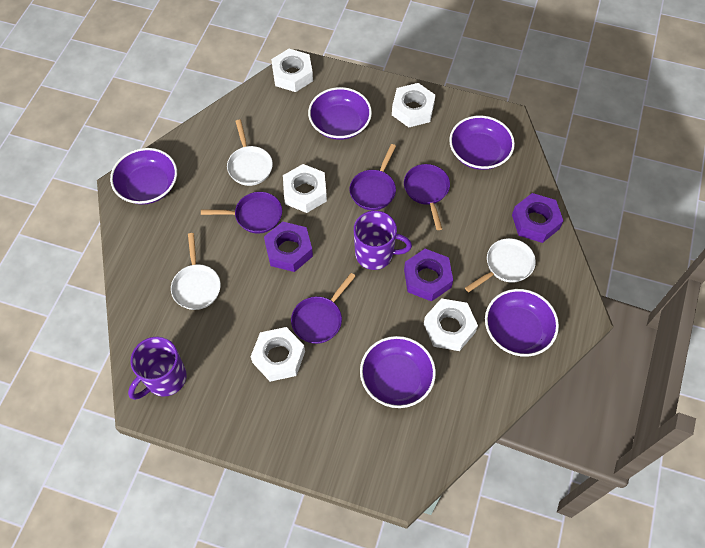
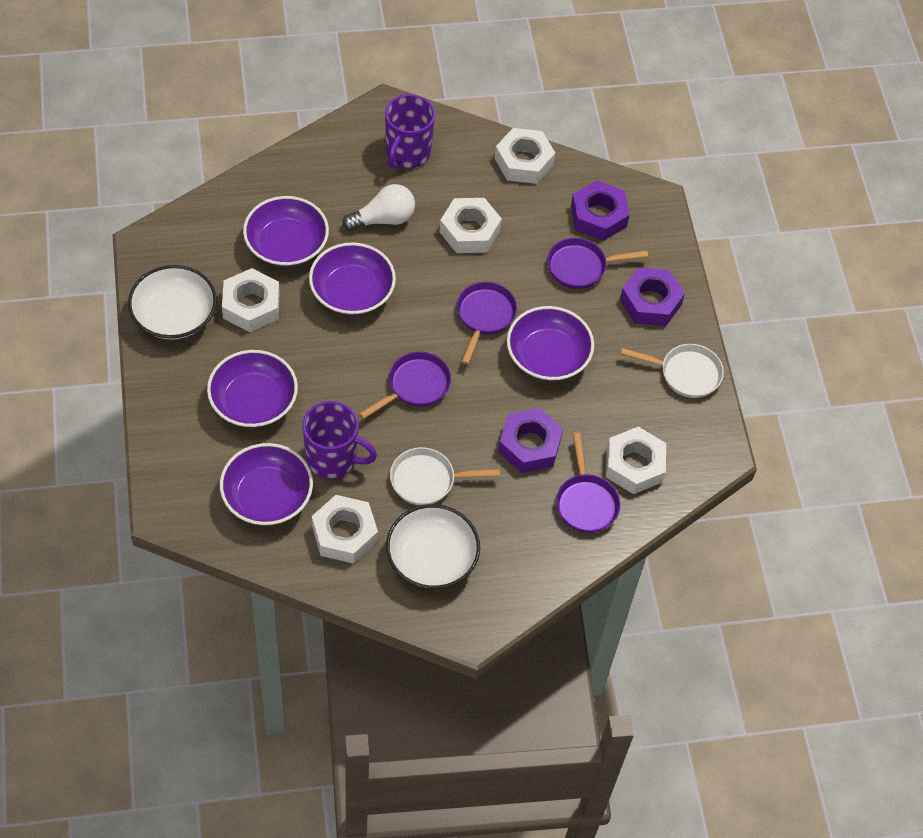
white bowl: none = 0 -> [128,265,217,340] [386,504,480,589] = 2
white light bulb: none = 0 -> [342,184,415,231] = 1
white pan: [171,233,221,310] [227,119,273,186] [465,238,536,292] = 3 -> [390,447,500,505] [620,344,724,398] = 2

